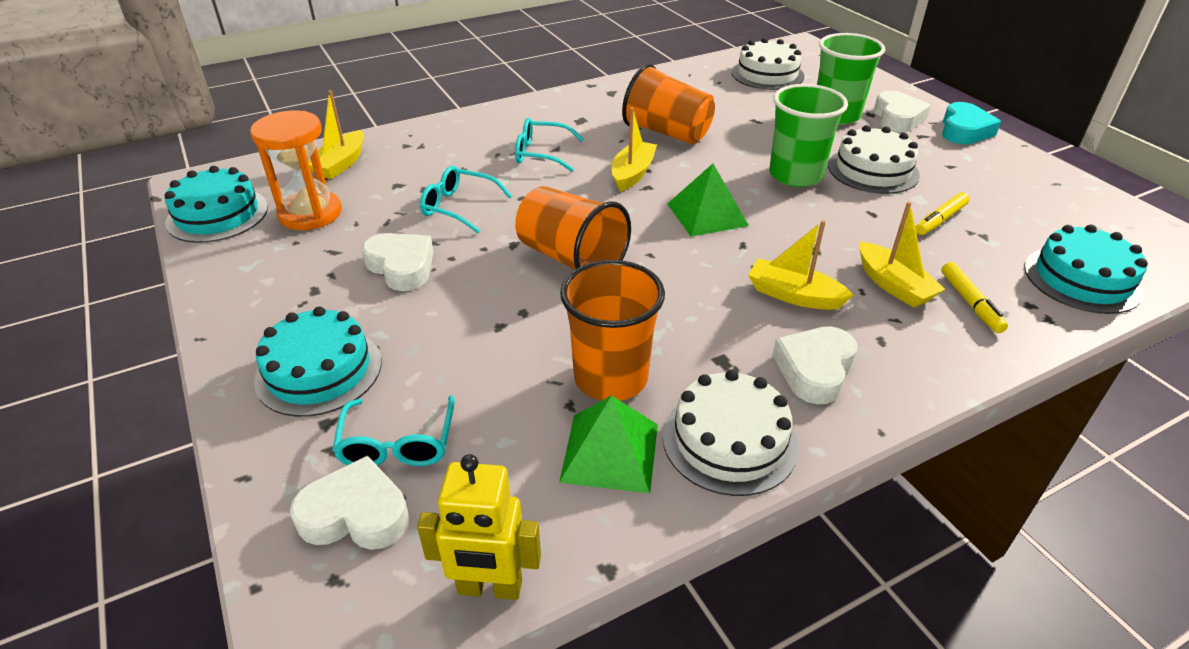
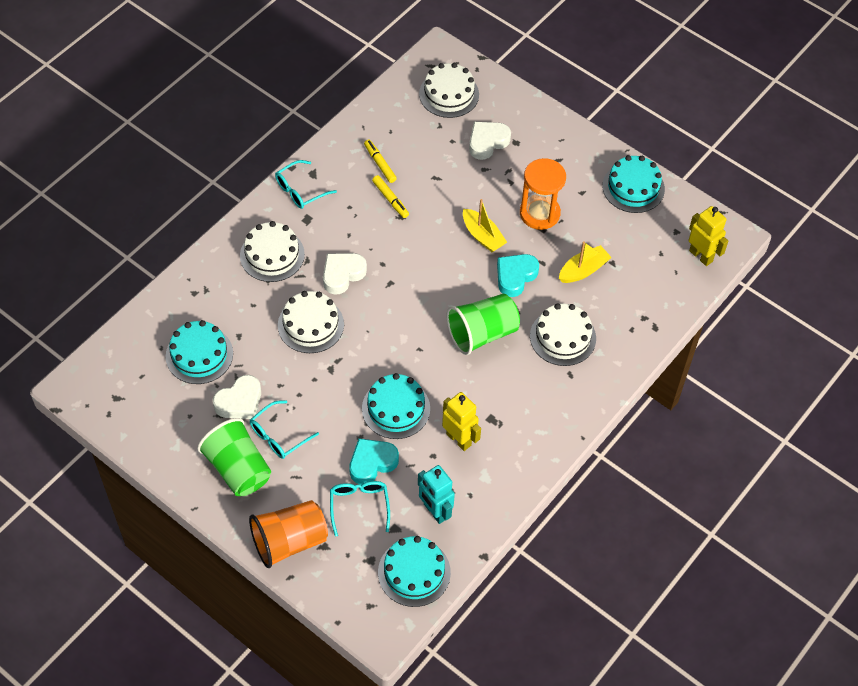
green pyramid: [559,395,658,494] [667,164,749,237] = 2 -> none = 0
orange cup: [515,186,631,270] [560,260,665,401] [622,64,715,144] = 3 -> [249,500,328,568] = 1
turquoise cake: [165,166,268,243] [254,307,381,417] [1024,225,1148,314] = 3 -> [166,320,233,384] [362,373,430,439] [378,536,451,607] [602,155,665,213] = 4
turquoise heart: [942,102,1001,144] = 1 -> [349,438,399,485] [497,254,539,297] = 2
turquoise robot: none = 0 -> [418,465,455,524] = 1
white cake: [662,370,798,496] [731,38,804,90] [828,125,920,194] = 3 -> [240,221,305,282] [278,291,344,353] [419,63,479,118] [530,303,596,366] = 4
white heart: [290,455,409,550] [362,233,433,291] [772,326,857,404] [874,91,931,132] = 4 -> [213,375,261,419] [323,253,367,295] [469,122,511,160] = 3
yellow boat: [308,90,364,179] [612,107,657,192] [748,220,853,310] [859,202,945,308] = 4 -> [463,199,507,252] [559,241,612,283] = 2
yellow robot: [417,454,541,600] = 1 -> [442,392,481,451] [688,206,728,266] = 2

